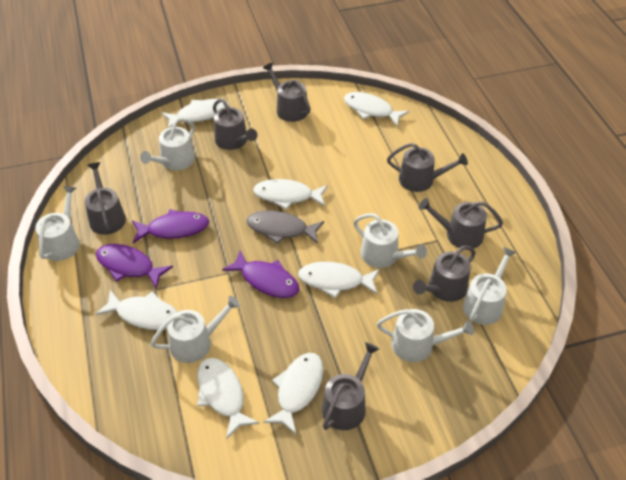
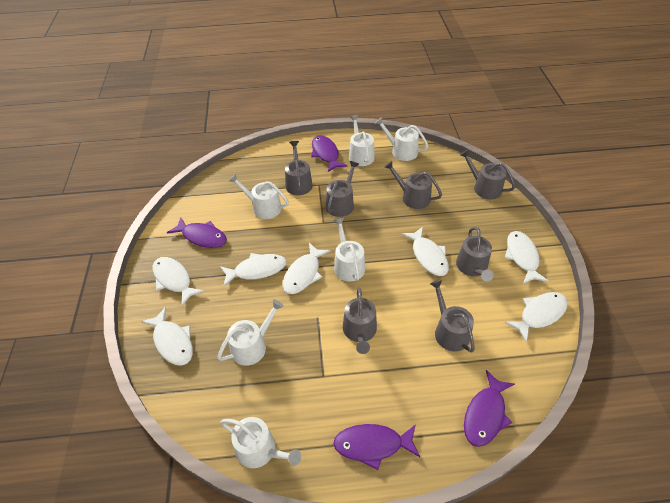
grey fish: [247,210,324,244] = 1 -> none = 0
purple fish: [96,244,173,288] [132,209,209,243] [222,251,299,298] = 3 -> [167,217,227,248] [311,135,347,172] [333,424,420,470] [464,370,515,447] = 4

